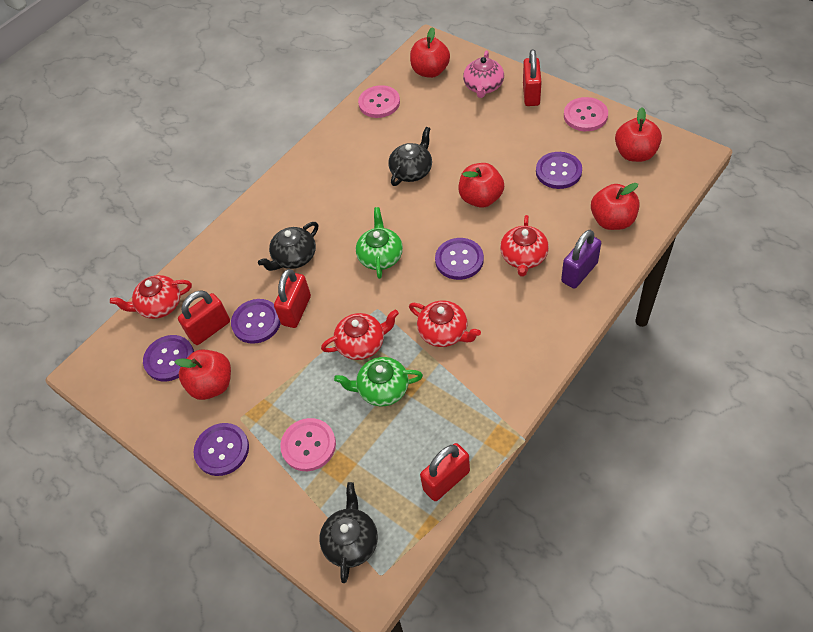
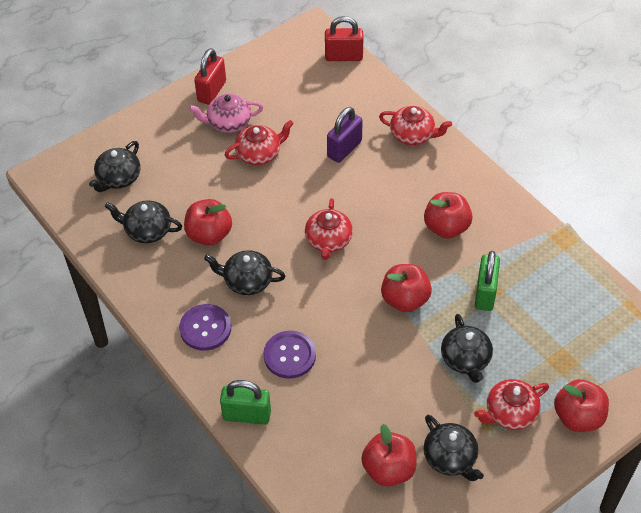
black teapot: [258,222,318,271] [319,482,378,583] [388,127,432,186] = 3 -> [89,141,141,192] [105,200,182,243] [204,250,285,295] [423,415,484,481] [441,314,493,383] = 5
green padlock: none = 0 -> [220,380,271,425] [475,251,500,311] = 2
green teapot: [334,357,423,406] [356,207,403,279] = 2 -> none = 0
pink button: [280,418,336,471] [358,85,400,118] [564,97,608,131] = 3 -> none = 0
purple button: [143,335,194,381] [194,423,249,476] [231,299,281,344] [435,238,484,280] [536,152,582,189] = 5 -> [179,304,231,351] [263,331,316,379] = 2
red padlock: [178,291,230,345] [274,269,311,328] [420,443,470,501] [523,49,541,106] = 4 -> [194,48,226,105] [325,16,363,61] = 2

